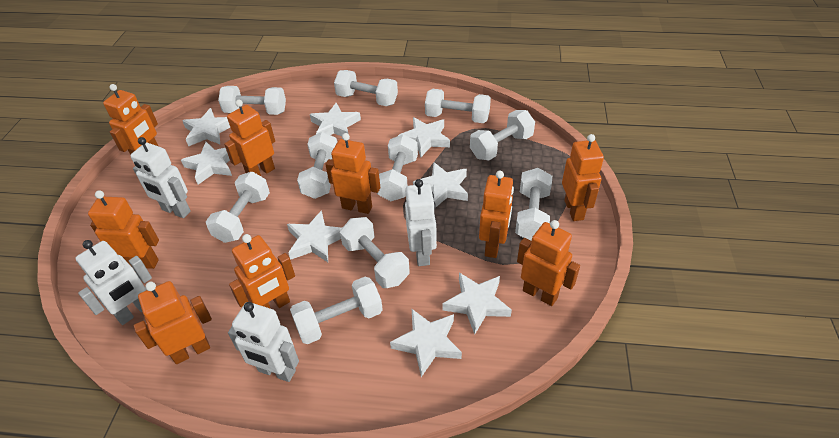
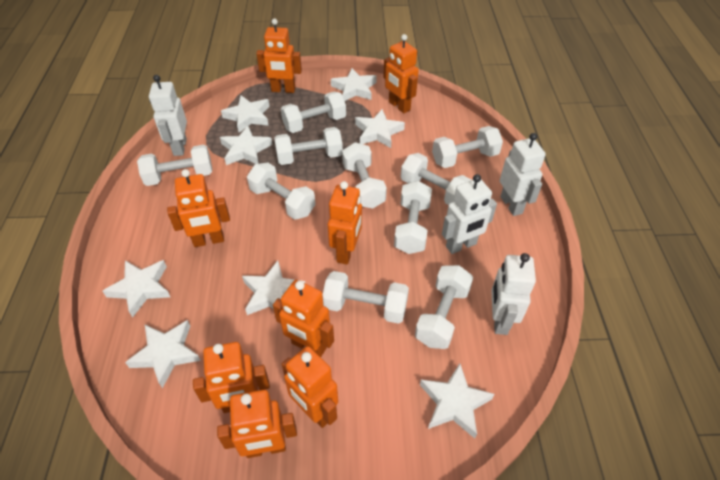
orange robot: [88,190,159,269] [103,84,158,155] [134,281,212,364] [224,100,275,176] [229,234,295,309] [325,133,380,214] [479,171,514,258] [517,220,580,306] [562,134,604,221] = 9 -> [167,169,230,247] [193,342,270,413] [217,390,297,458] [256,18,302,93] [273,280,334,357] [282,346,338,428] [328,181,362,265] [383,34,419,113] = 8

